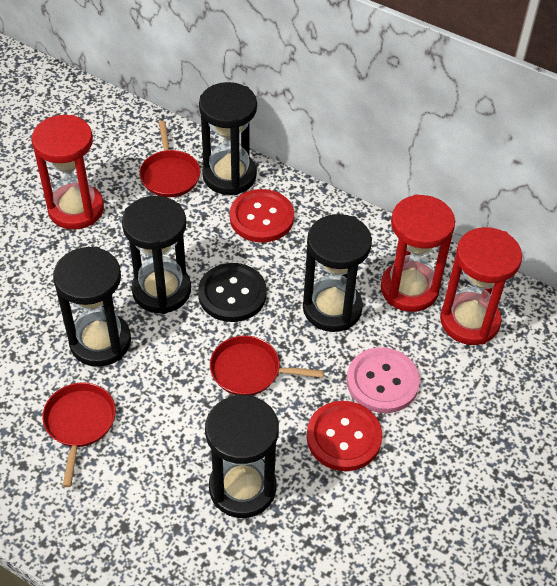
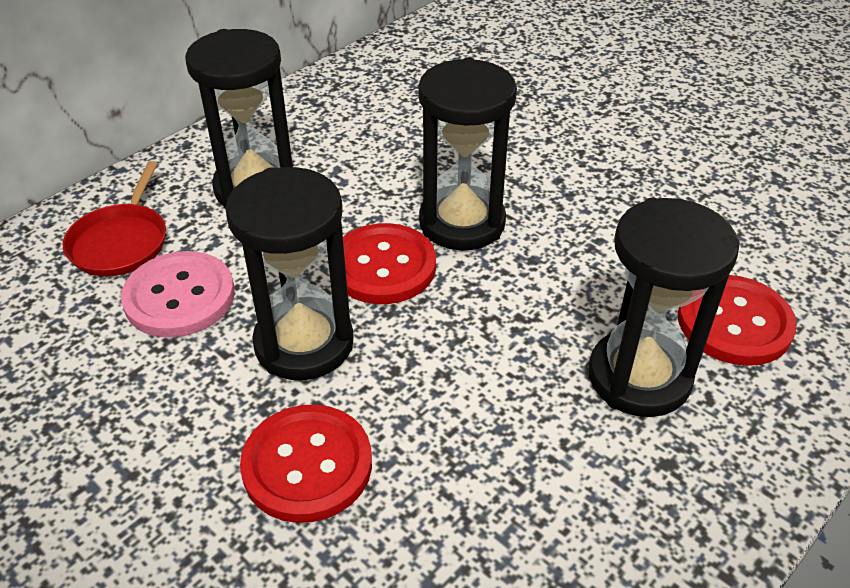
black button: [198,263,267,322] = 1 -> none = 0
black hourglass: [53,247,131,367] [122,196,191,314] [199,82,257,195] [205,394,279,518] [303,214,372,332] = 5 -> [185,29,293,208] [225,167,354,380] [418,58,517,250] [588,198,740,417] = 4
red button: [230,189,294,243] [307,401,382,471] = 2 -> [240,405,372,523] [343,223,436,304] [678,275,797,366] = 3
red hourglass: [31,115,104,230] [381,194,455,312] [440,227,522,345] = 3 -> none = 0
red pan: [42,382,116,487] [139,121,200,197] [210,335,324,396] = 3 -> [63,161,166,276] = 1

